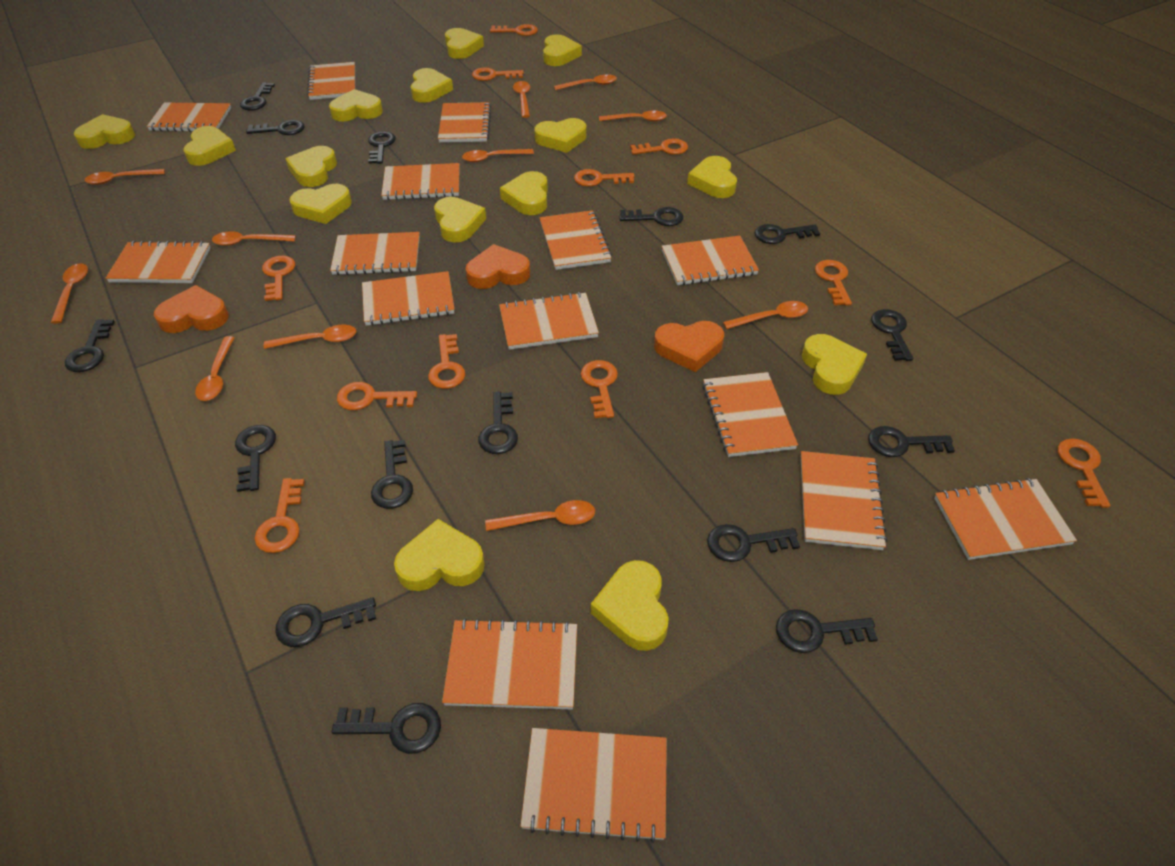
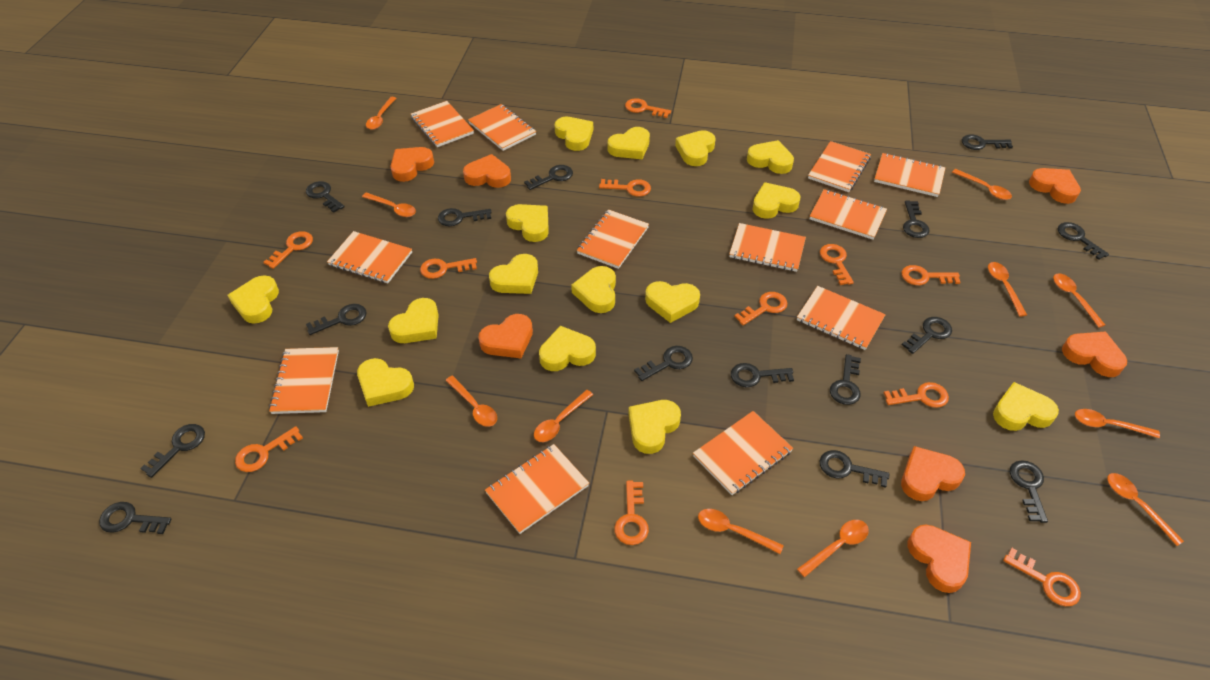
orange heart: [154,285,229,333] [466,244,530,289] [654,321,724,372] = 3 -> [391,147,434,182] [463,154,511,188] [478,314,533,358] [901,446,965,501] [908,525,971,593] [1029,168,1081,204] [1062,331,1127,377] = 7
orange notebook: [106,241,210,283] [147,102,231,132] [307,62,355,100] [330,232,420,275] [362,271,455,326] [381,163,460,200] [438,102,491,143] [442,618,577,709] [499,292,599,350] [520,728,667,843] [540,210,612,270] [661,236,759,285] [702,372,798,457] [801,451,888,550] [934,478,1077,560] = 15 -> [269,347,339,414] [327,231,412,283] [411,101,474,147] [468,104,536,151] [485,444,589,534] [577,209,649,269] [693,411,793,495] [729,223,806,272] [797,286,886,350] [808,141,871,192] [810,189,887,240] [874,153,945,197] = 12

